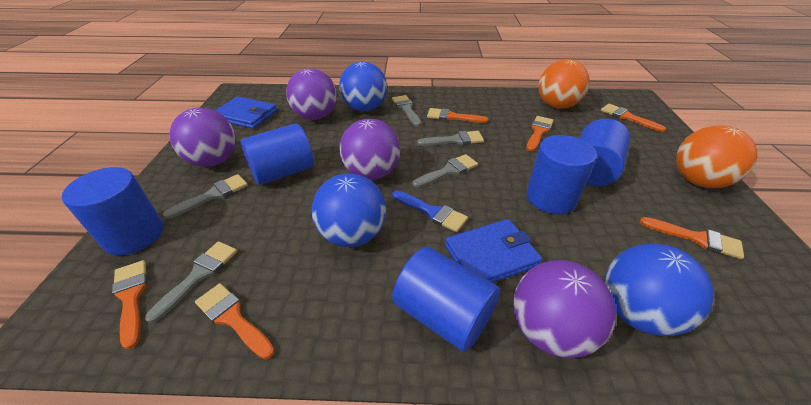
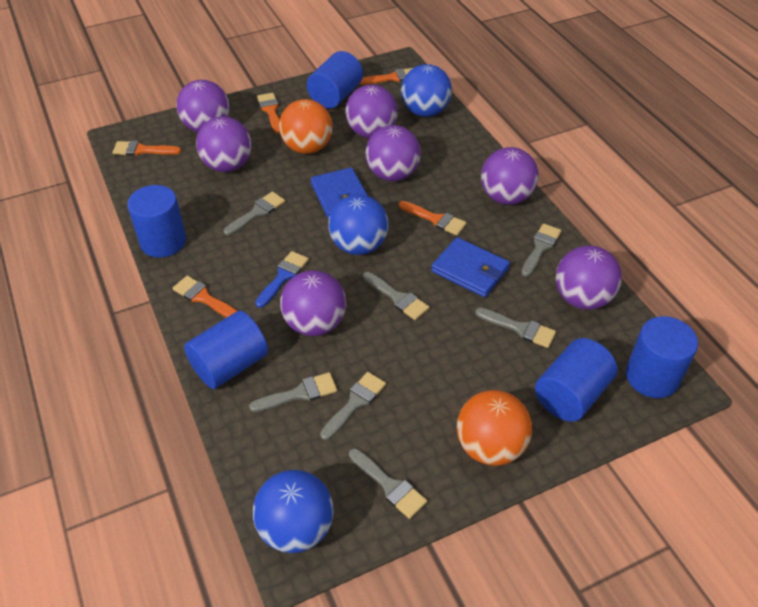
grey brush: [145,241,237,323] [163,174,248,219] [392,95,421,127] [413,154,478,188] [417,131,484,146] = 5 -> [224,192,285,235] [249,372,337,412] [320,372,386,440] [349,448,427,519] [363,272,429,320] [475,308,556,348] [521,224,562,277] = 7
orange brush: [112,260,148,350] [195,283,275,360] [427,108,488,123] [526,116,554,151] [601,104,666,132] [640,217,744,259] = 6 -> [113,141,181,156] [173,276,237,318] [257,93,280,133] [359,68,413,85] [399,201,467,236] = 5
purple ball: [170,108,236,167] [286,69,337,120] [339,119,400,180] [513,260,616,358] = 4 -> [176,80,229,132] [196,116,252,172] [280,270,346,336] [345,85,398,138] [365,125,421,181] [481,147,539,205] [556,246,622,310] = 7

